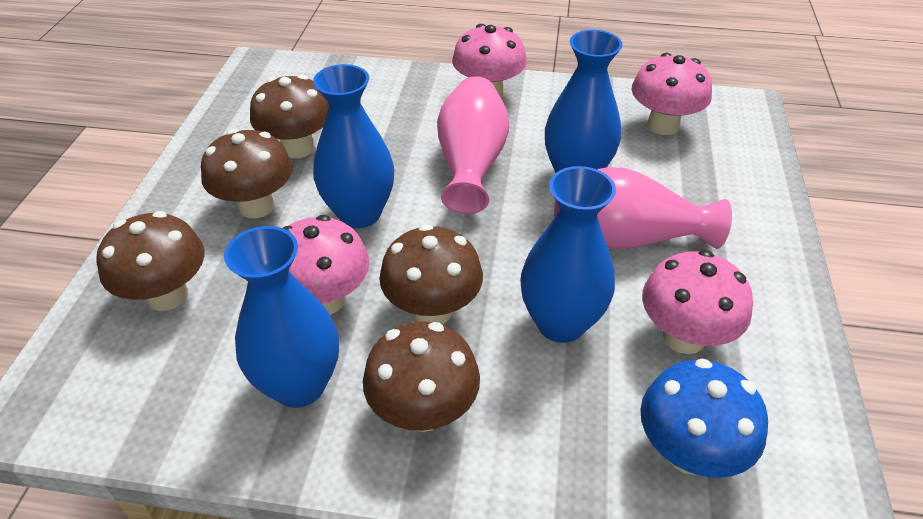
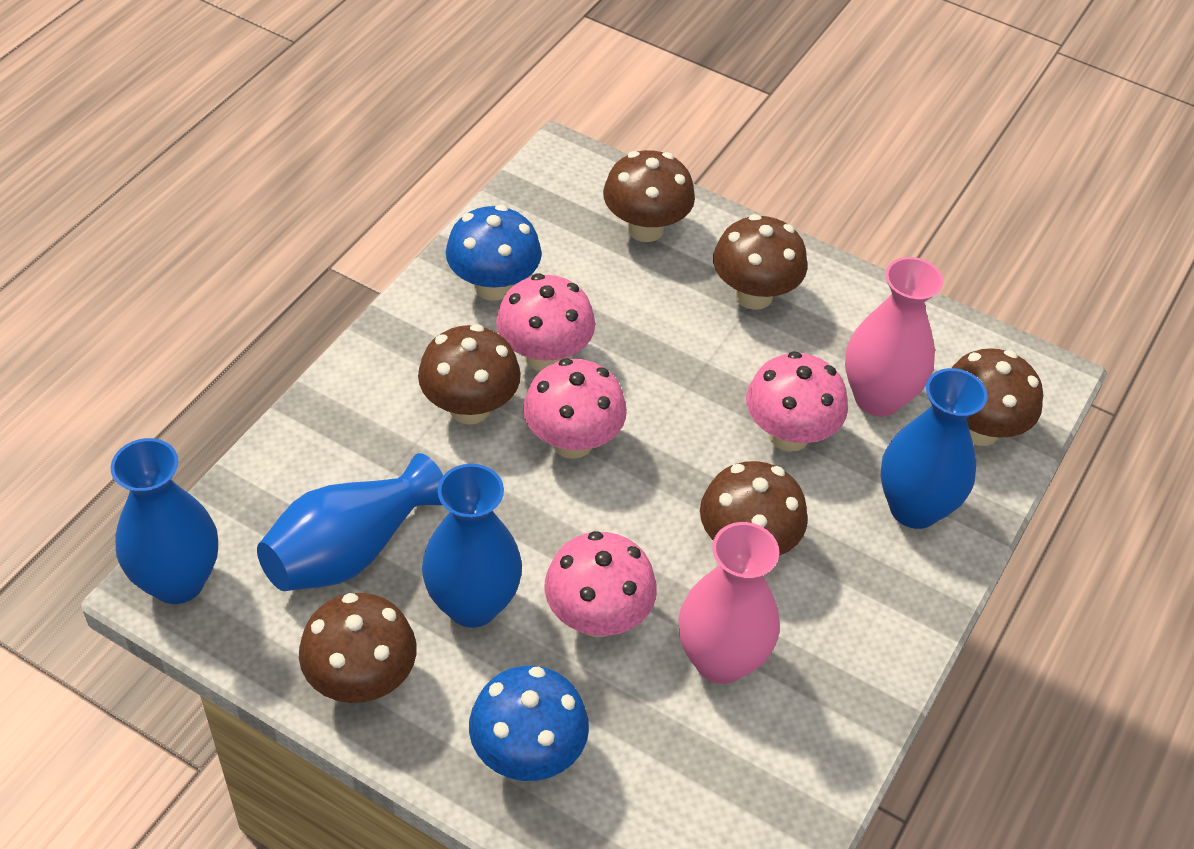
blue mushroom: [640,359,768,478] = 1 -> [446,205,542,301] [469,666,589,781] = 2
brown mushroom: [96,211,204,311] [201,129,293,218] [250,75,329,158] [363,321,480,432] [379,224,483,324] = 5 -> [299,593,416,703] [418,324,521,424] [603,150,695,242] [700,461,808,556] [713,214,807,310] [952,348,1043,446] = 6

